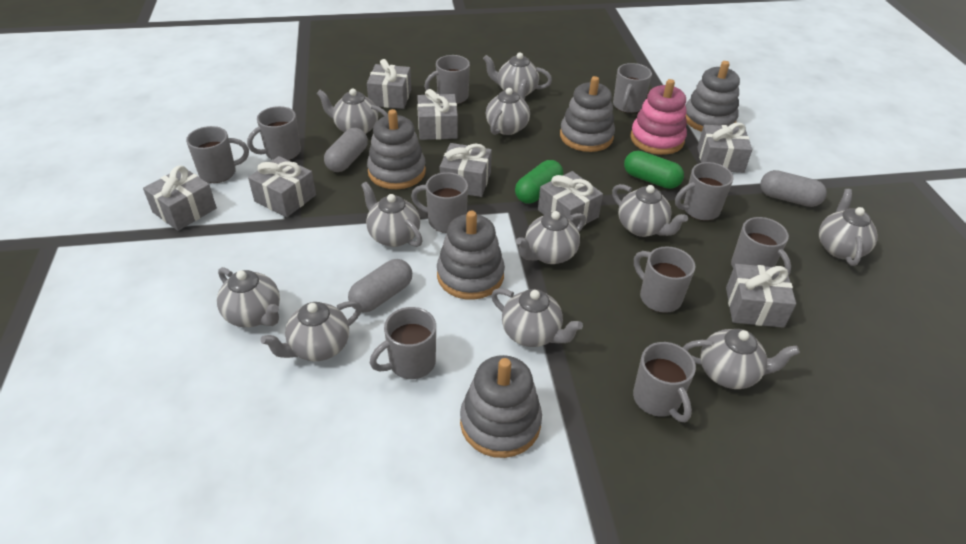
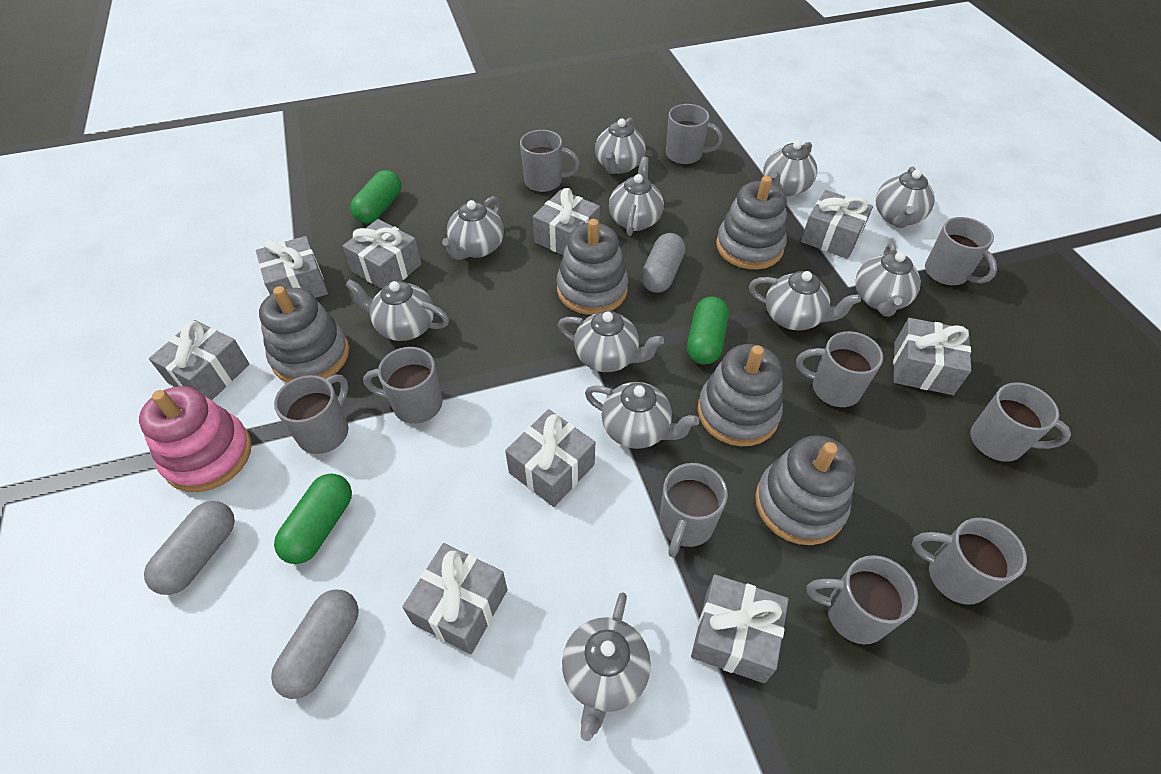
green capsule: [515,160,563,204] [624,151,684,189] = 2 -> [274,474,352,564] [350,170,401,224] [687,296,729,365] = 3
grey gift: [143,166,217,231] [248,156,316,217] [367,59,411,109] [417,89,458,140] [440,143,492,197] [538,171,603,227] [697,122,752,173] [726,264,796,328] = 8 -> [149,320,250,400] [256,236,328,298] [343,219,422,289] [402,543,507,654] [505,409,595,507] [533,188,600,255] [691,574,789,683] [801,190,873,259] [893,318,971,395] = 9

